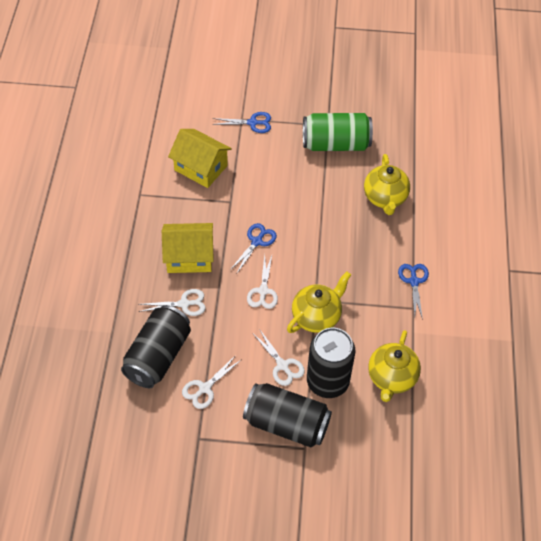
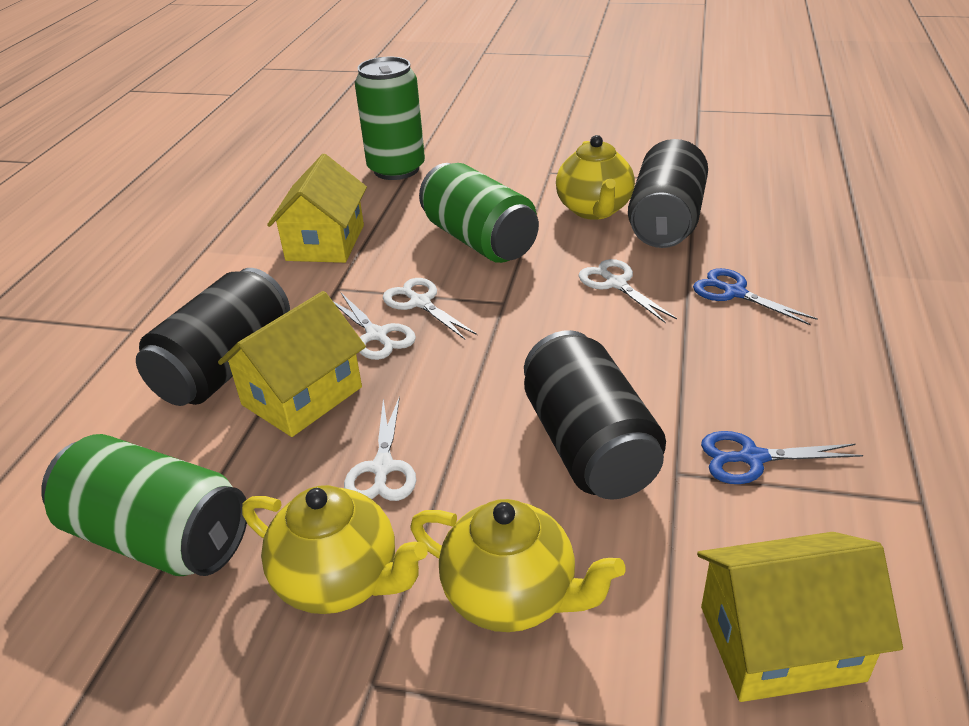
blue scissors: [212,112,271,133] [230,223,277,273] [398,264,429,320] = 3 -> [693,268,818,325] [701,431,863,484] = 2
green can: [303,113,373,151] = 1 -> [41,434,247,576] [355,57,425,180] [419,163,539,263] = 3
yellow house: [162,223,214,273] [168,129,232,188] = 2 -> [218,291,366,437] [267,154,367,263] [697,532,903,702] = 3

